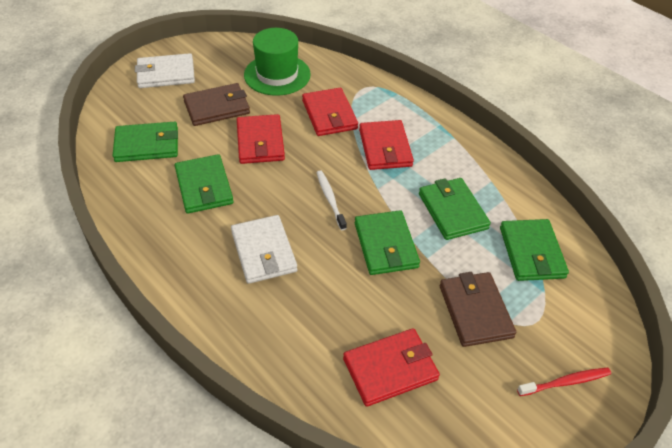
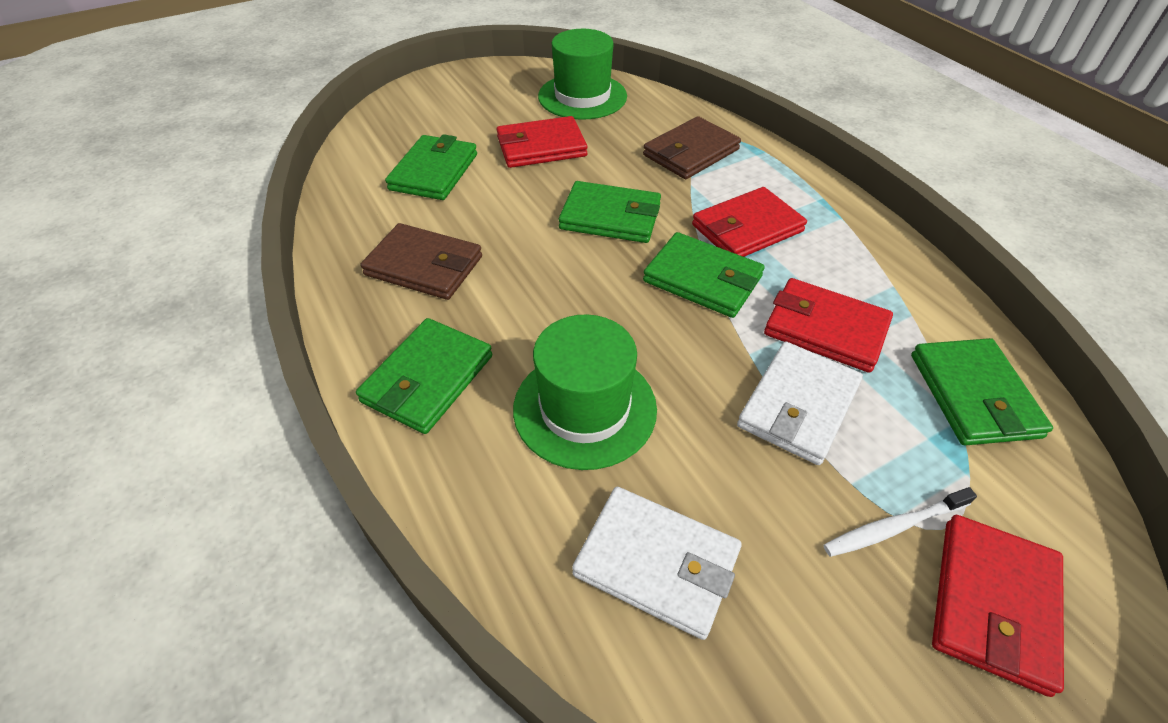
green hat: [244,28,311,96] = 1 -> [513,315,657,470] [538,29,627,120] = 2
red toothbrush: [517,367,611,396] = 1 -> none = 0

